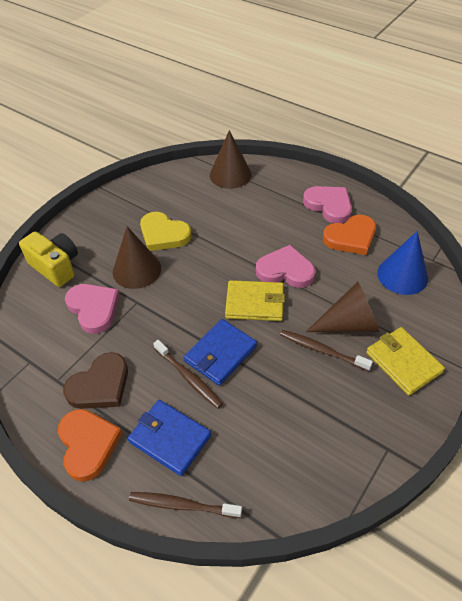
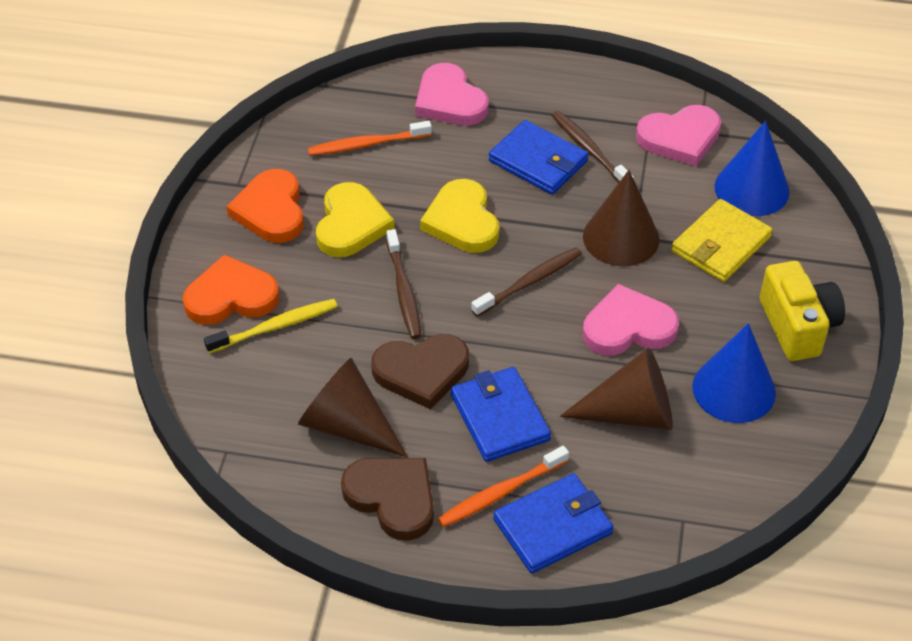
blue cone: [377,231,428,295] = 1 -> [692,323,776,423] [714,121,790,216] = 2
blue wallet: [127,400,211,476] [184,319,257,386] = 2 -> [451,367,551,462] [489,120,588,194] [493,473,614,573] = 3
brown heart: [63,352,128,409] = 1 -> [341,458,434,541] [371,334,469,409] = 2
orange toothbrush: none = 0 -> [308,121,432,156] [438,446,569,527] = 2
yellow heart: [140,212,192,251] = 1 -> [316,182,394,257] [420,179,499,253] = 2
yellow toothbrush: none = 0 -> [204,299,338,353] = 1
yellow wallet: [225,280,285,321] [366,327,445,396] = 2 -> [672,199,773,282] = 1

